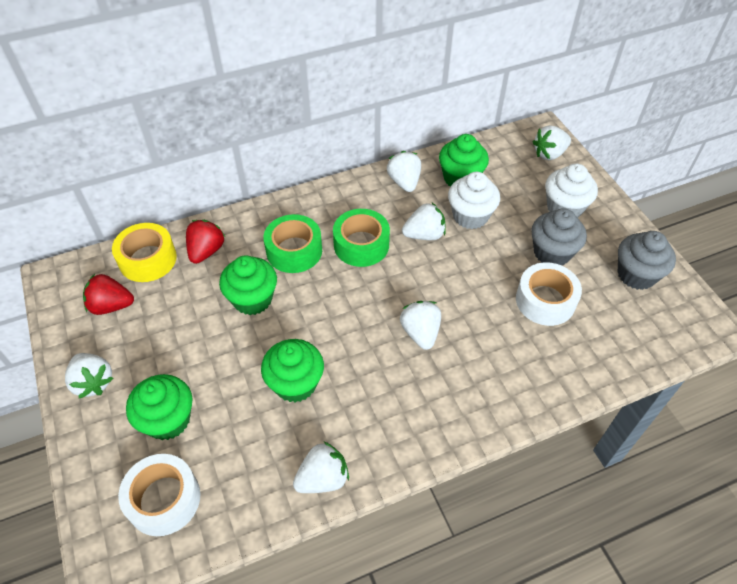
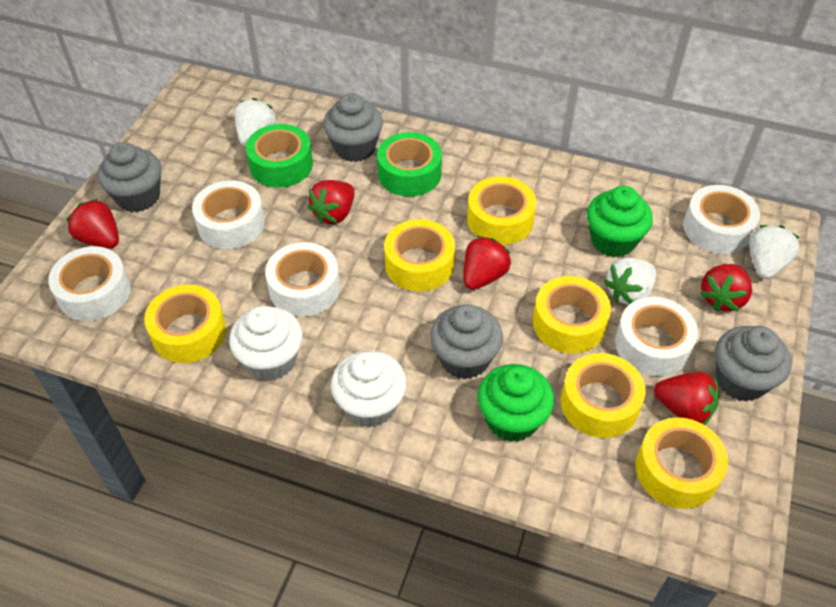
green cupcake: [126,374,192,440] [219,255,277,315] [261,339,324,403] [439,134,489,186] = 4 -> [477,364,554,442] [587,186,653,257] = 2
grey cupcake: [531,208,587,265] [618,231,676,290] = 2 -> [97,142,161,212] [323,93,383,162] [430,304,503,379] [715,326,792,401] = 4
red strawberry: [83,274,134,315] [186,220,225,264] = 2 -> [66,199,119,248] [308,180,355,224] [463,236,511,290] [654,372,719,425] [700,264,752,311] = 5
white strawberry: [65,353,114,398] [293,442,349,493] [387,151,421,192] [400,301,441,350] [402,203,446,240] [533,125,571,160] = 6 -> [234,98,276,147] [604,258,656,305] [749,225,800,279] = 3
white tape: [118,454,200,536] [516,262,582,326] = 2 -> [48,246,131,321] [192,181,265,249] [265,242,340,317] [615,297,698,376] [683,185,760,254] = 5
yellow tape: [112,223,177,282] = 1 -> [144,285,226,363] [384,219,455,291] [467,176,536,245] [533,276,611,354] [561,353,646,438] [635,417,728,509] = 6

